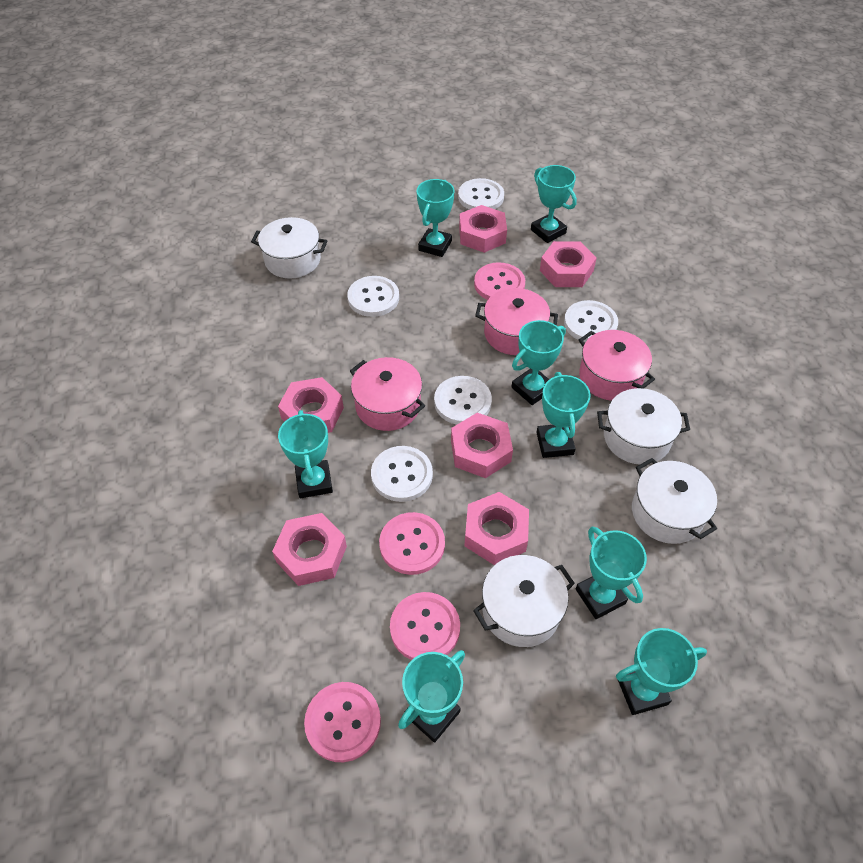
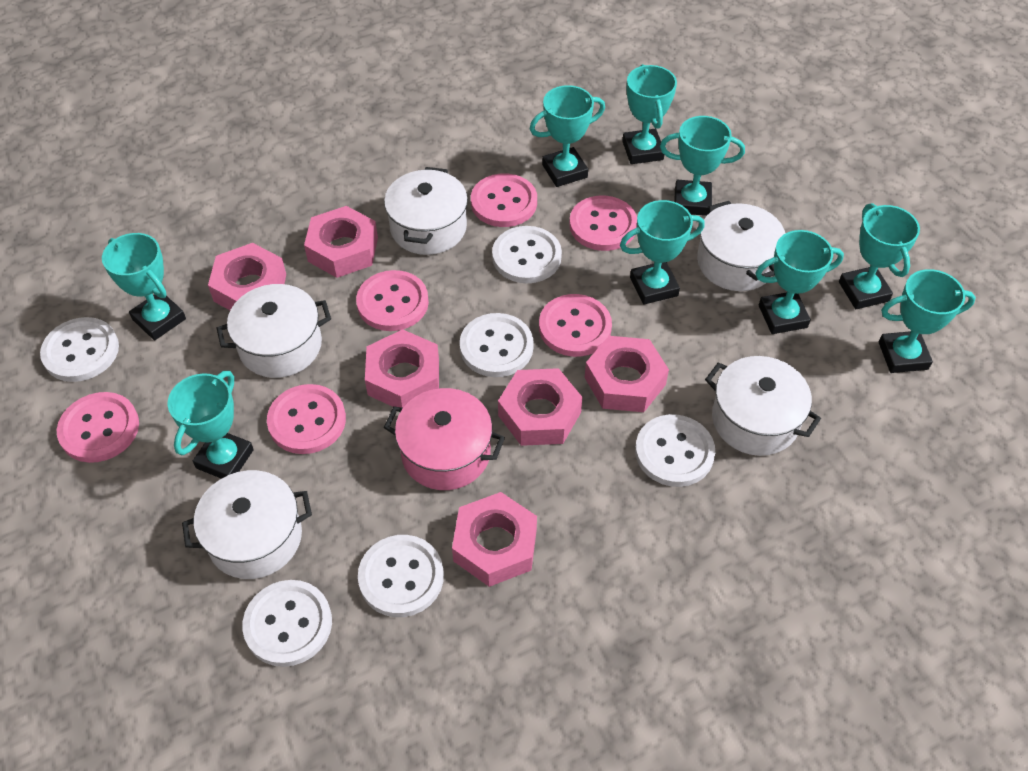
pink button: [304,682,381,762] [379,512,445,575] [390,592,460,660] [474,262,525,300] = 4 -> [57,392,139,463] [267,384,346,454] [356,270,429,331] [471,173,537,227] [539,294,612,357] [569,196,637,251] = 6
pink pot: [350,357,425,431] [475,288,558,355] [579,330,655,401] = 3 -> [384,388,505,490] = 1
turquoise trophy: [278,410,333,498] [398,650,465,743] [417,179,455,257] [511,320,566,405] [531,165,577,243] [536,372,591,458] [576,526,647,619] [616,628,707,715] = 8 -> [102,233,186,340] [168,371,254,479] [530,85,605,187] [620,200,705,305] [622,64,677,164] [660,116,745,216] [755,230,844,334] [839,203,920,309] [879,269,976,373] = 9
white button: [347,276,399,317] [371,446,433,502] [434,376,492,425] [458,178,504,210] [564,300,618,342] = 5 -> [40,317,119,382] [242,580,332,667] [358,535,444,617] [460,313,534,377] [492,226,562,283] [635,414,715,487] = 6
white pot: [251,217,328,278] [473,555,575,647] [597,388,690,464] [632,458,717,544] = 4 -> [182,470,312,579] [217,284,331,378] [384,167,468,255] [697,201,786,291] [705,356,821,456] = 5

